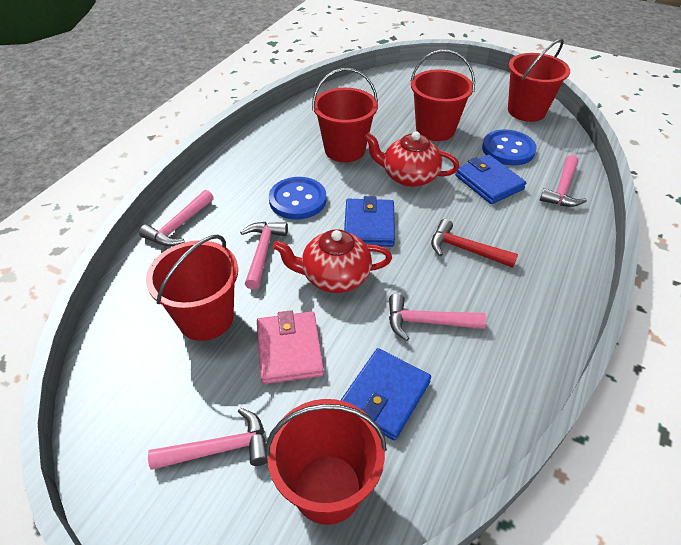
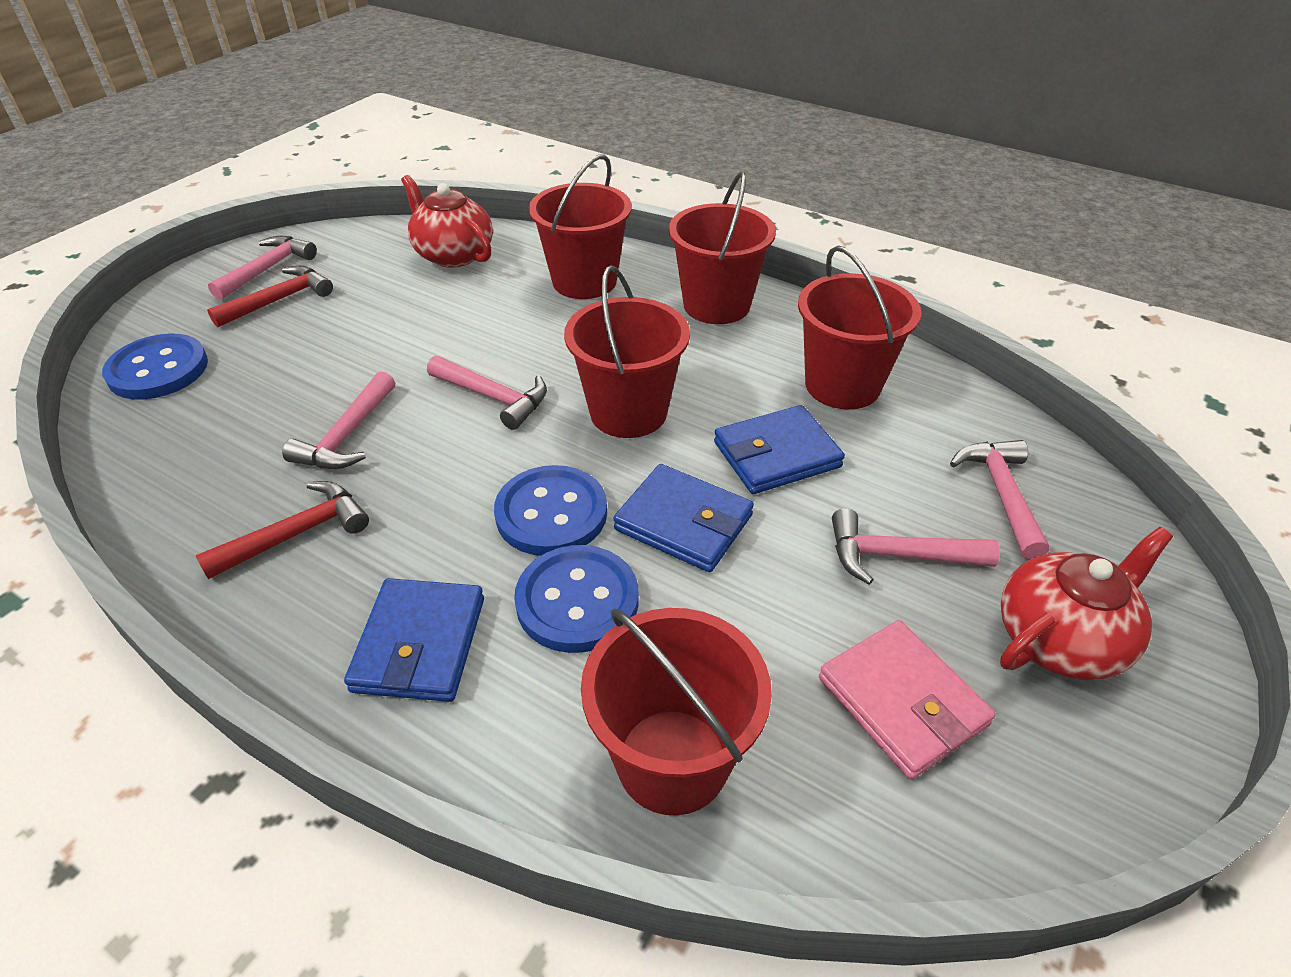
blue button: [269,177,327,220] [482,130,537,166] = 2 -> [102,334,208,399] [494,465,607,556] [514,545,639,653] = 3
red hammer: [431,219,518,268] = 1 -> [196,481,369,579] [207,265,333,327] = 2

